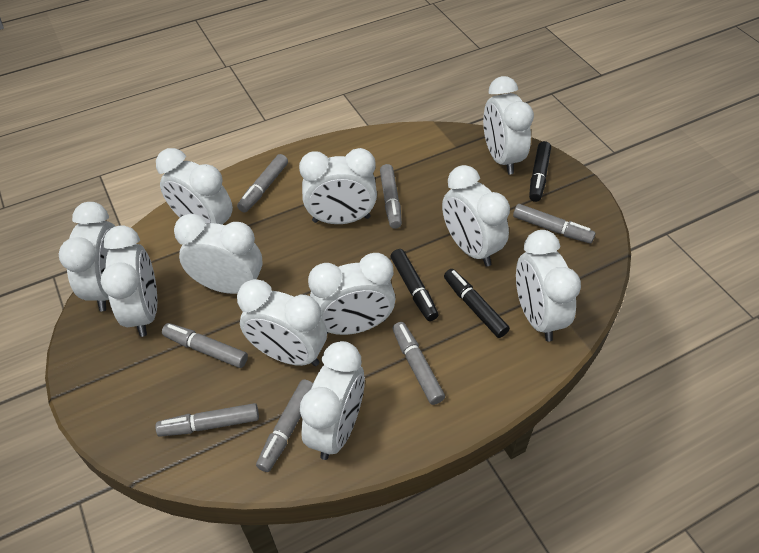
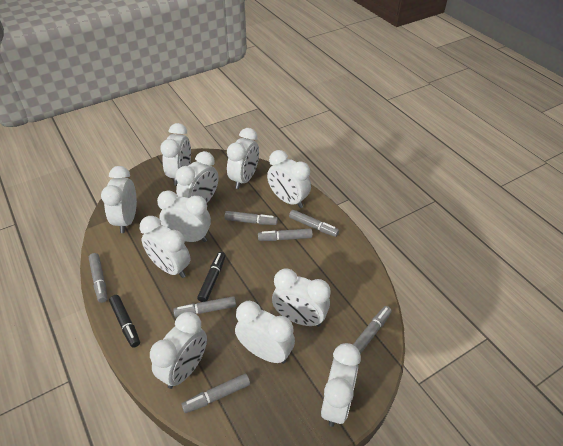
black marker: [391,249,439,321] [444,269,510,338] [529,141,551,202] = 3 -> [109,295,140,348] [197,252,226,302] = 2

